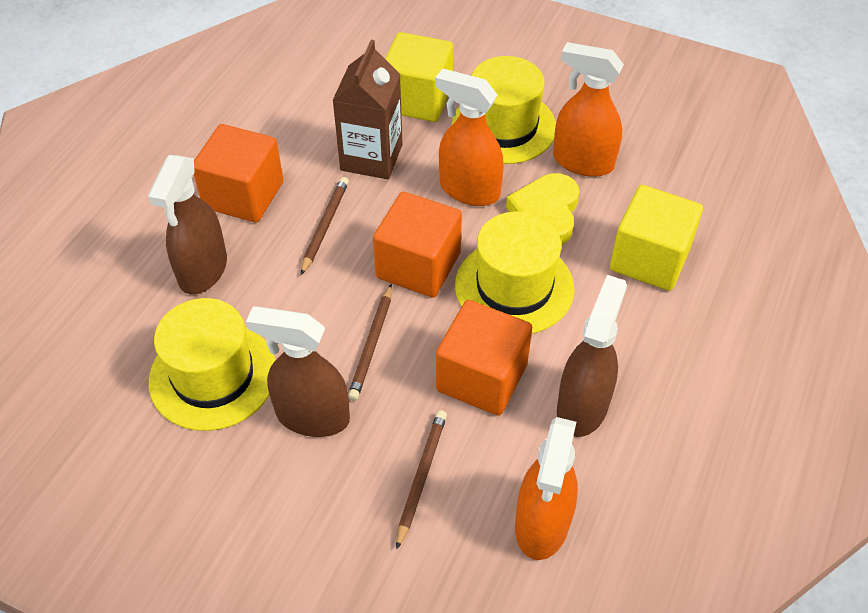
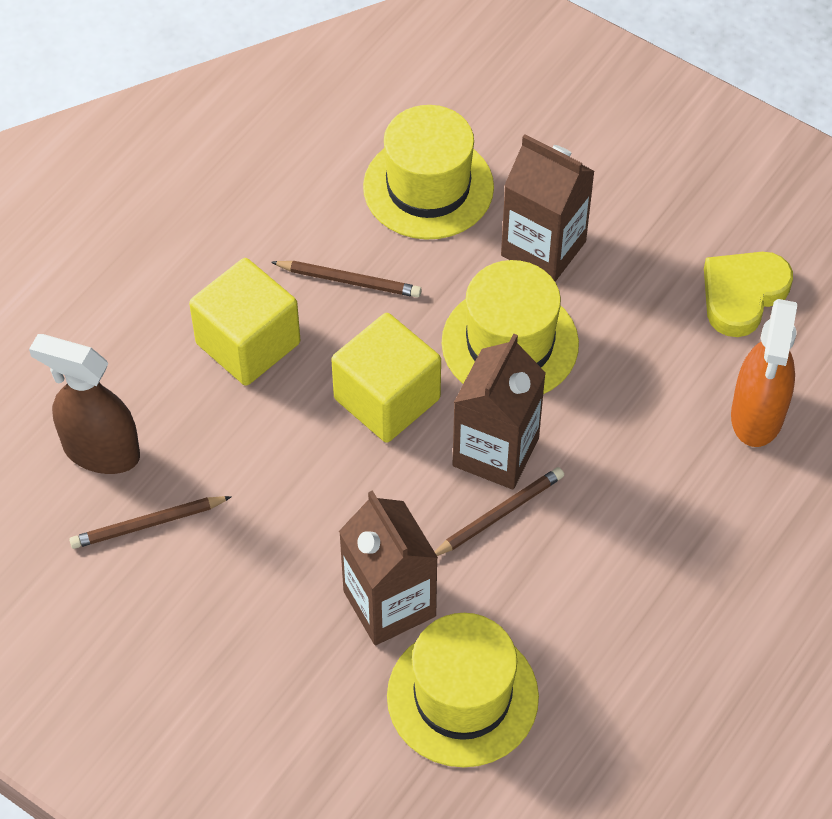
brown carton: [332,40,403,179] = 1 -> [339,490,438,645] [453,334,546,489] [501,134,595,282] = 3
brown spray bottle: [148,155,227,295] [246,306,350,437] [557,275,627,437] = 3 -> [29,334,140,474] = 1
orange cube: [194,124,283,223] [373,192,462,298] [436,300,532,416] = 3 -> none = 0
orange spray bottle: [435,69,504,206] [515,417,578,560] [553,42,624,177] = 3 -> [731,299,797,447] = 1

